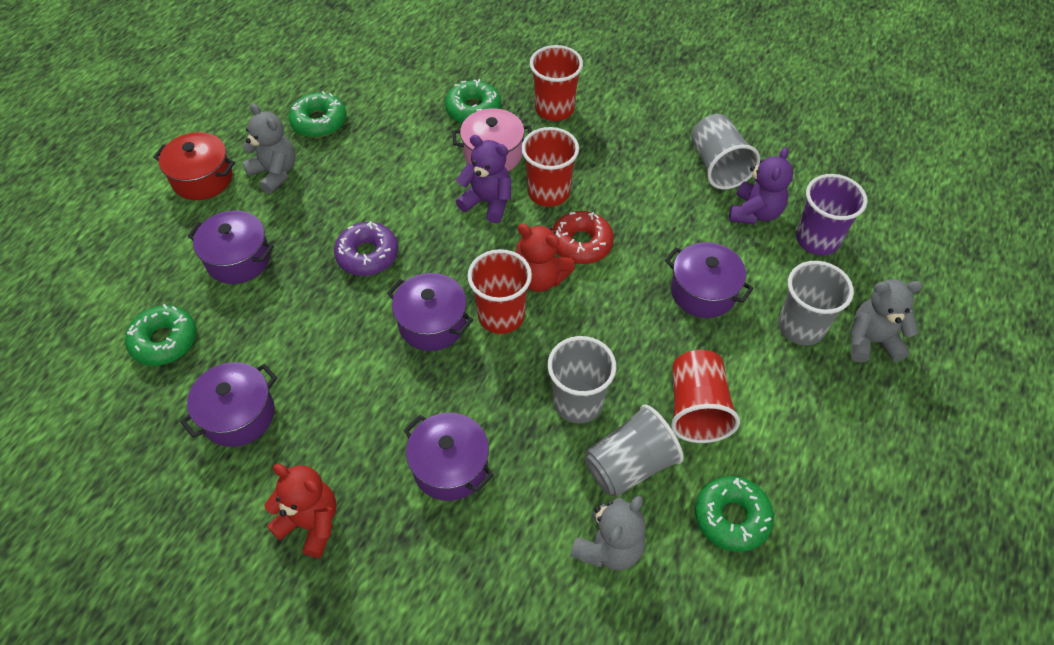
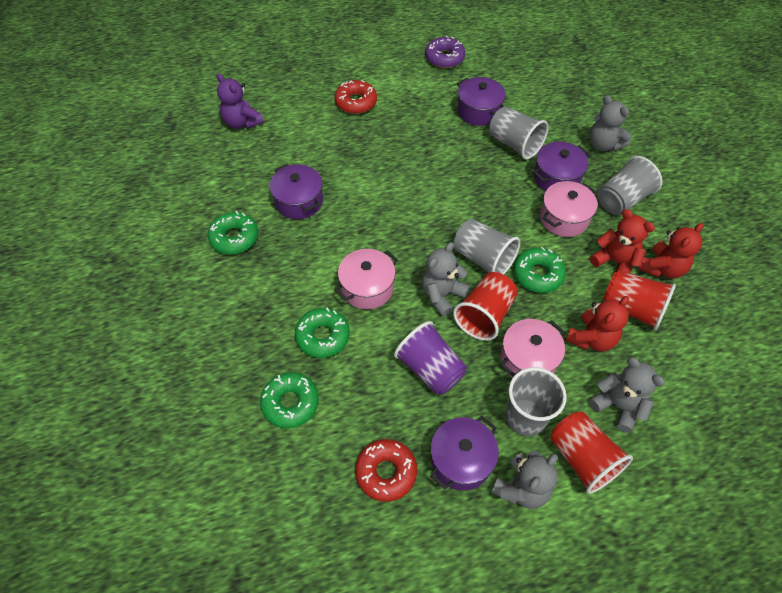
grey teddy bear: [242,103,296,194] [570,496,646,571] [850,279,923,363] = 3 -> [422,242,470,317] [491,450,558,509] [589,95,632,152] [589,357,665,433] = 4
pink pot: [452,108,532,171] = 1 -> [334,249,398,309] [500,319,565,378] [540,181,598,237] = 3
purple pot: [180,362,277,447] [188,210,274,284] [387,273,473,351] [404,413,494,501] [665,242,754,318] = 5 -> [270,164,323,219] [430,416,499,490] [457,77,506,126] [533,142,590,191] = 4
purple teddy bear: [456,135,511,223] [729,147,793,224] = 2 -> [217,73,264,129] = 1
red cup: [467,249,532,334] [521,127,579,207] [530,45,583,121] [671,350,740,443] = 4 -> [453,272,518,341] [550,412,633,494] [603,270,676,330] = 3
red donut: [552,211,614,264] = 1 -> [335,80,377,114] [355,439,417,502] = 2
red pot: [153,132,235,200] = 1 -> none = 0
red teddy bear: [265,464,337,558] [515,224,575,292] = 2 -> [565,296,629,352] [590,209,655,273] [638,223,704,279] = 3

